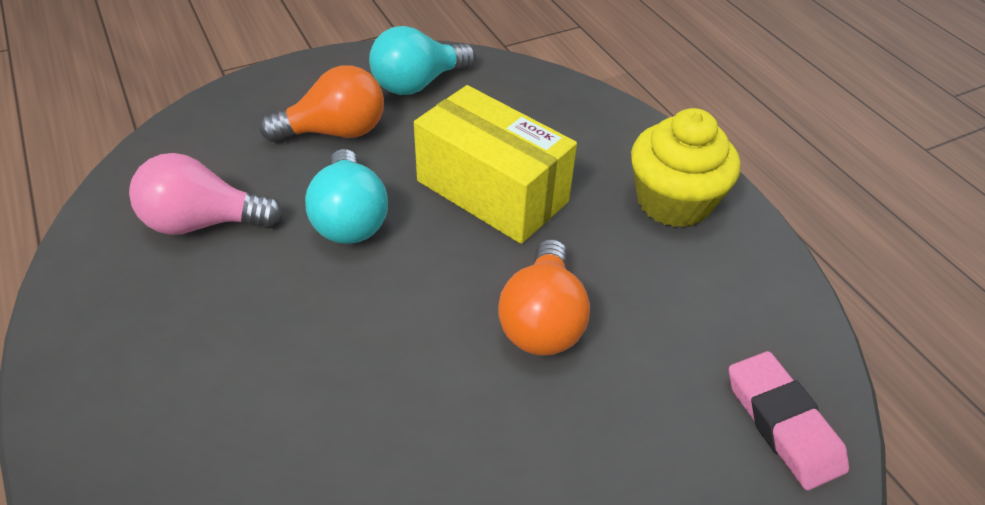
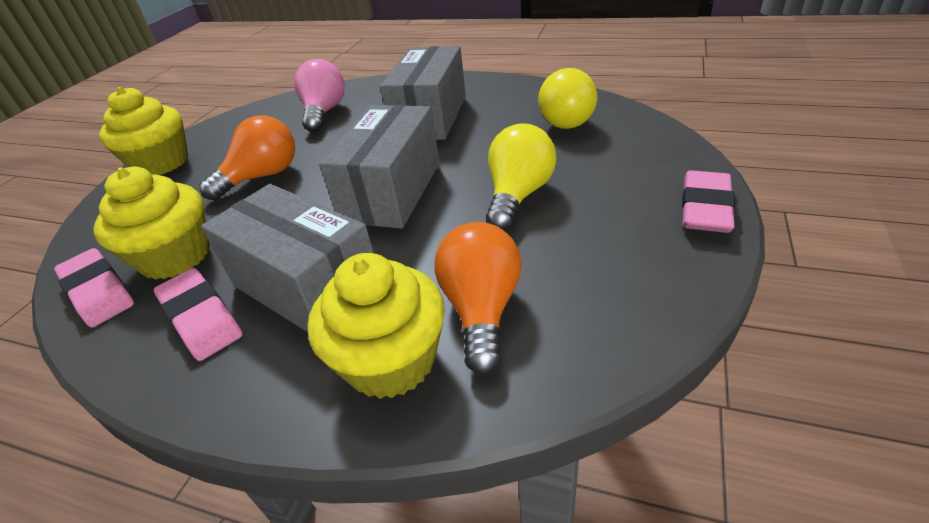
grey box: none = 0 -> [201,184,374,332] [319,105,440,228] [380,46,466,140] = 3
pink eraser: [729,351,849,490] = 1 -> [54,248,134,327] [154,268,243,361] [682,170,735,233] = 3
turquoise light bulb: [305,149,388,244] [369,26,476,95] = 2 -> none = 0
yellow box: [414,85,577,244] = 1 -> none = 0
yellow cupcake: [631,108,740,227] = 1 -> [93,166,210,280] [99,87,188,175] [307,253,445,399] = 3
yellow light bulb: none = 0 -> [486,123,557,231] [538,68,597,129] = 2

